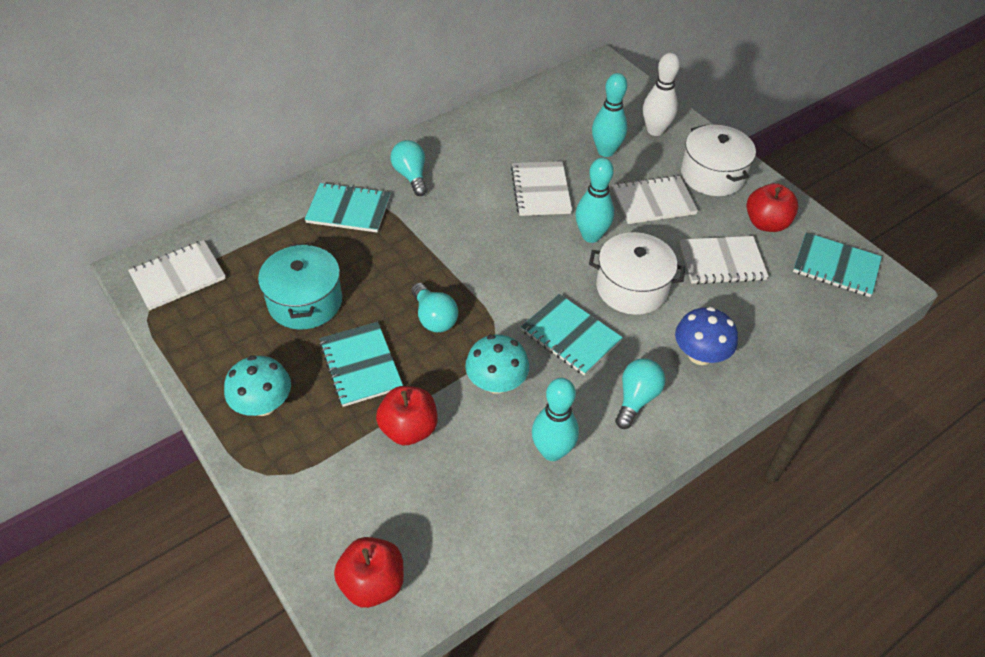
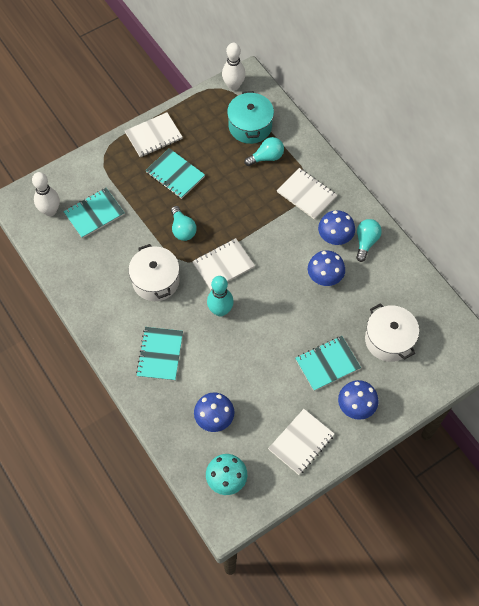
blue mushroom: [675,307,738,365] = 1 -> [194,392,234,432] [308,250,345,286] [318,210,355,245] [338,380,379,420] = 4
red apple: [334,537,404,608] [376,386,437,445] [746,183,799,232] = 3 -> none = 0
turquoise bowling pin: [532,378,579,461] [576,158,614,243] [592,73,627,157] = 3 -> [207,276,234,317] = 1
turquoise mushroom: [224,355,291,416] [465,335,529,394] = 2 -> [206,454,247,495] = 1
white bowling pin: [643,53,680,136] = 1 -> [32,172,60,216] [222,43,246,91] = 2

